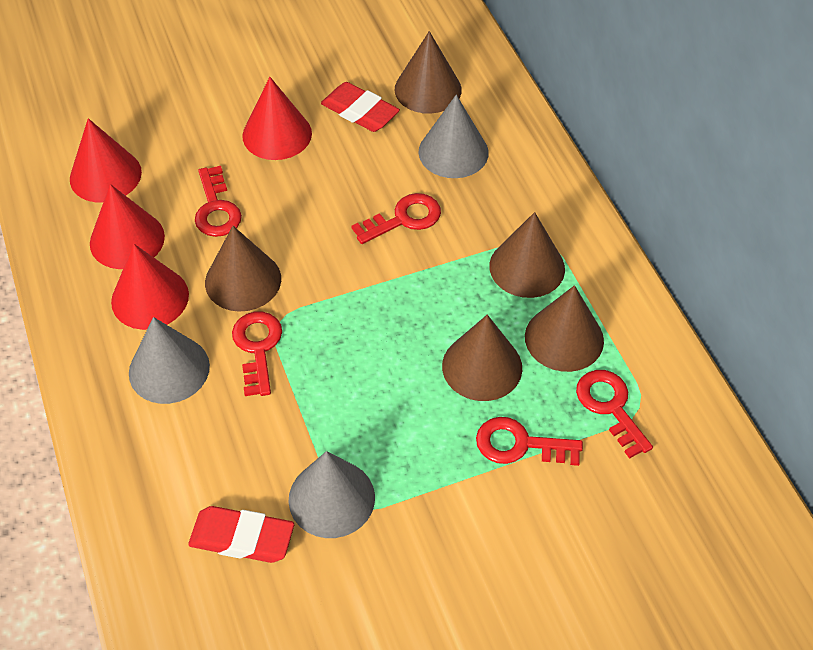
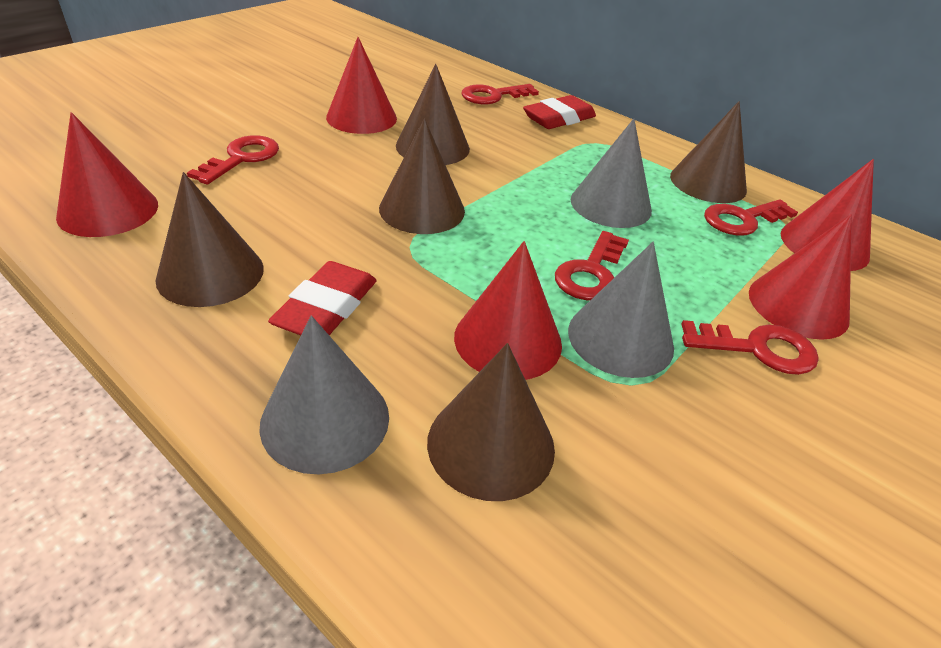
red cone: [70,118,142,203] [90,184,165,269] [111,244,189,330] [242,77,312,160] = 4 -> [56,112,158,237] [326,37,397,134] [454,241,562,380] [749,214,852,340] [781,159,874,271] = 5

